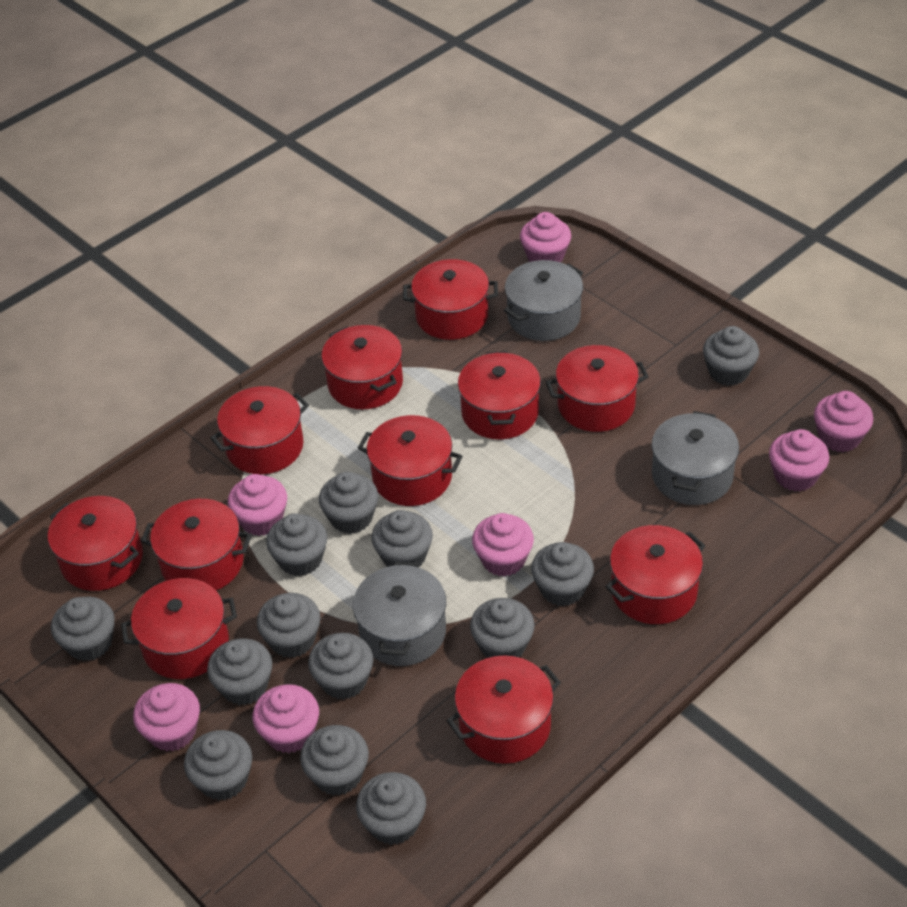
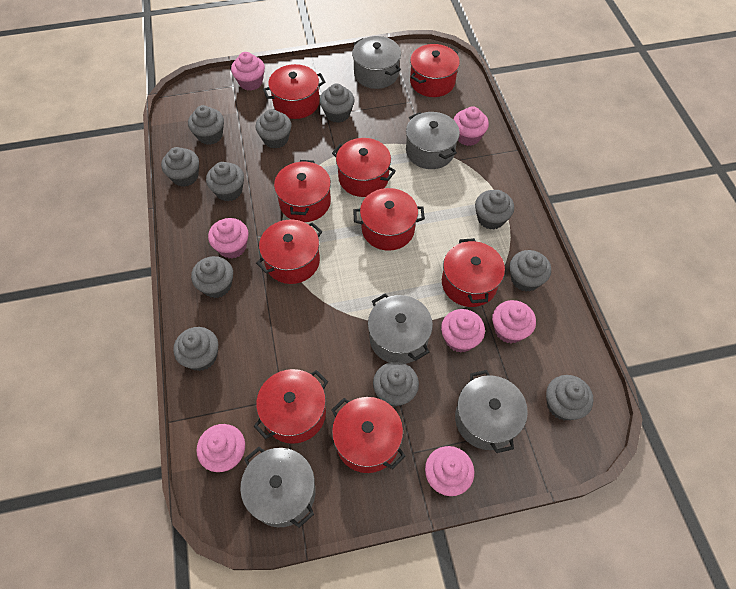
grey cupcake: [51,596,115,661] [184,730,252,801] [207,638,272,705] [257,593,321,658] [266,513,327,576] [300,725,369,796] [308,633,373,700] [319,472,378,534] [356,772,426,845] [371,510,433,567] [470,598,535,658] [531,542,594,606] [703,326,759,386] = 13 -> [161,147,199,187] [173,327,218,371] [188,105,224,145] [191,256,233,298] [206,162,244,202] [255,109,291,149] [320,83,355,123] [373,362,419,407] [475,190,514,230] [510,250,551,292] [546,375,594,420] = 11
grey pot: [353,562,446,666] [504,260,583,341] [652,411,739,505] = 3 -> [240,447,316,528] [352,36,401,89] [368,293,433,364] [406,112,460,169] [455,370,528,453] = 5
red pot: [48,496,143,591] [121,578,237,679] [141,499,252,590] [210,386,309,474] [321,325,403,409] [358,415,463,506] [403,259,498,340] [447,655,561,764] [458,351,541,439] [546,345,648,432] [605,525,705,624] = 11 -> [254,369,328,444] [256,220,323,284] [263,64,325,119] [274,160,331,222] [332,138,396,197] [332,397,405,473] [353,188,425,251] [410,44,460,97] [442,238,505,307] = 9

